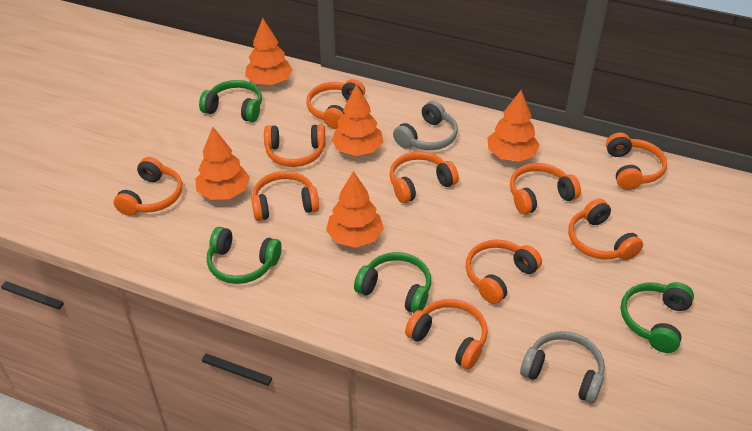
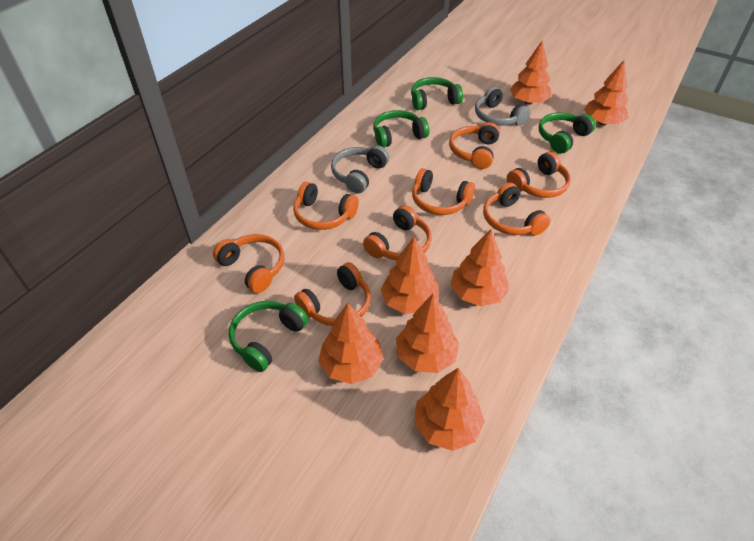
orange headphones: [114,157,182,216] [251,171,319,221] [264,124,326,167] [306,79,365,129] [389,152,459,203] [405,299,488,369] [466,239,542,304] [510,163,581,215] [568,199,643,260] [606,133,667,190] = 10 -> [213,234,284,293] [293,182,359,230] [294,262,371,326] [363,205,432,261] [412,168,475,215] [449,122,500,169] [483,183,550,236] [507,152,571,198] = 8
orange tree: [195,127,250,200] [245,18,293,85] [326,171,384,248] [331,84,383,156] [487,90,540,162] = 5 -> [318,303,384,384] [380,237,439,314] [396,293,459,373] [414,368,485,451] [451,229,510,306] [510,40,551,105] [584,60,629,125] = 7

